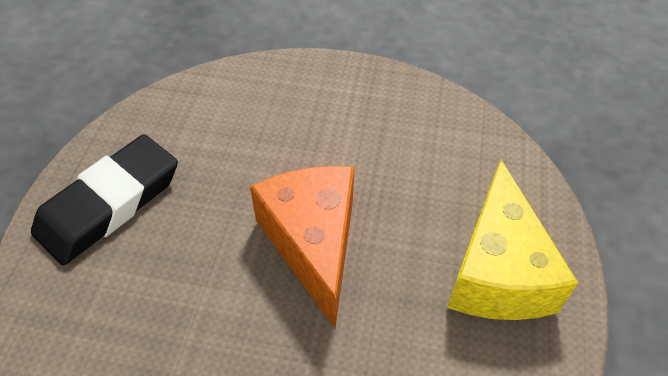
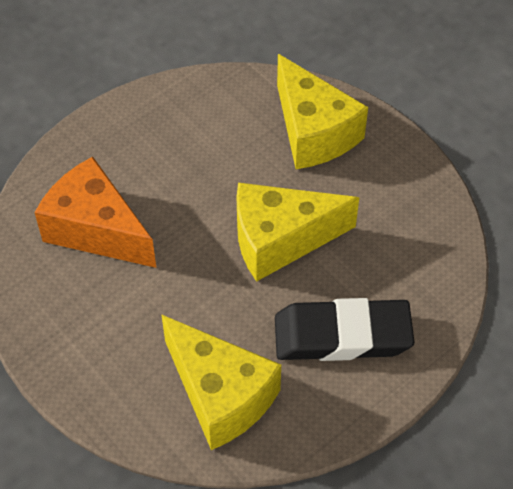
yellow cheese: [447,159,578,320] = 1 -> [161,314,281,450] [237,182,359,282] [277,54,368,169] = 3

